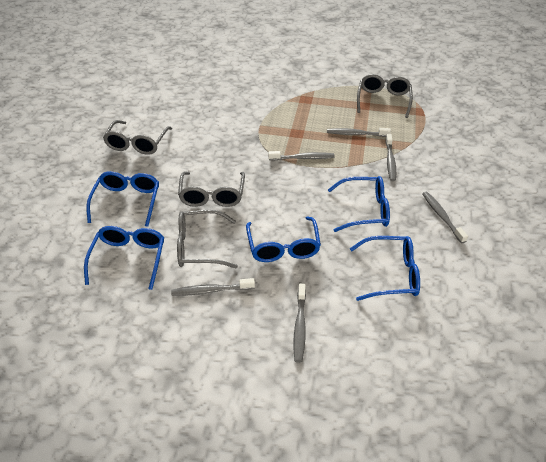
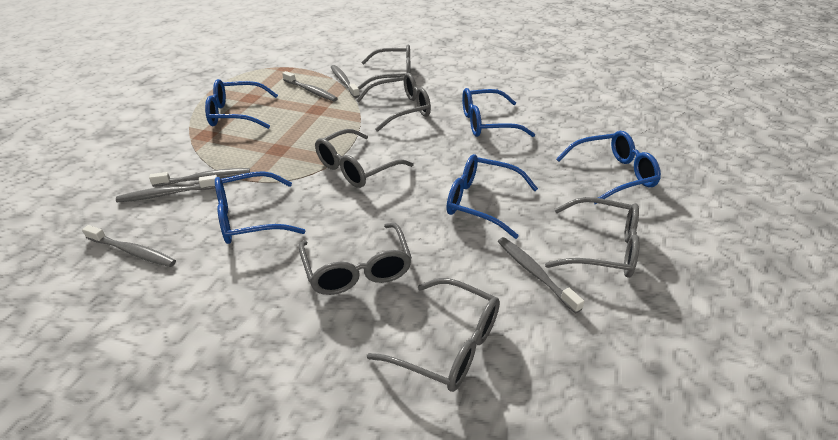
grey glasses: [103,120,172,155] [177,210,238,268] [178,172,245,207] [357,74,413,118] = 4 -> [299,222,412,295] [315,129,413,188] [357,73,431,132] [358,45,411,89] [367,278,500,392] [545,197,639,278] = 6

